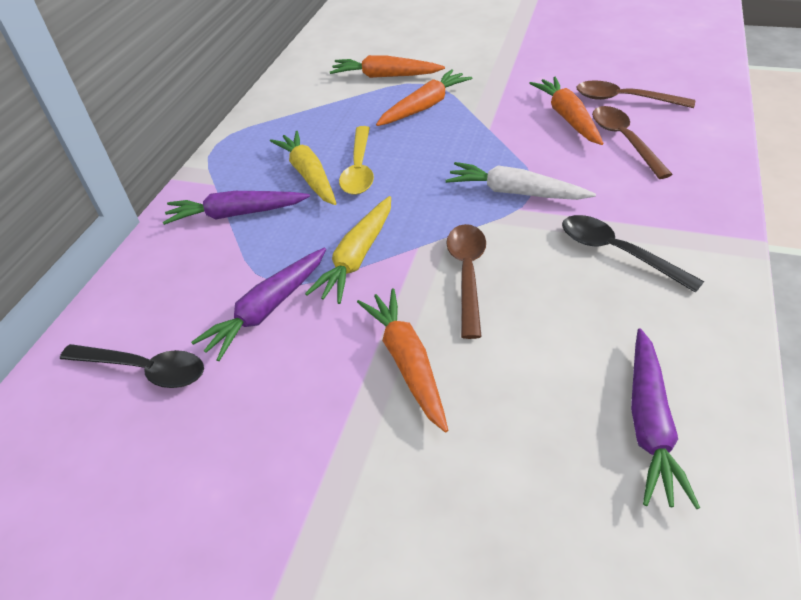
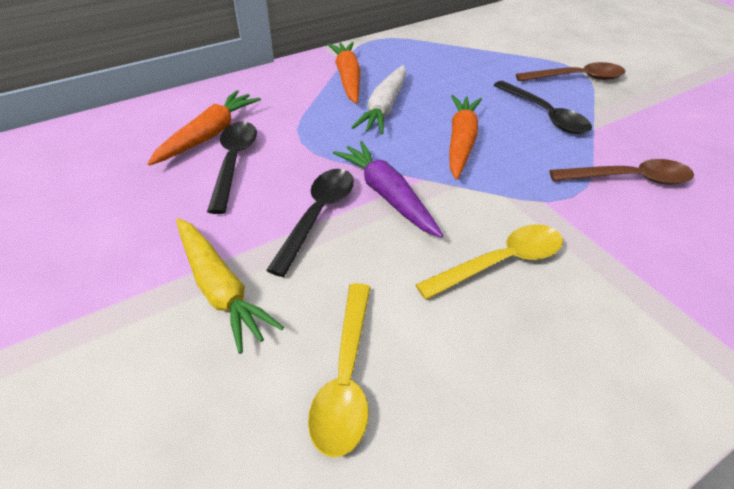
black spoon: [60,344,204,388] [562,215,704,293] = 2 -> [207,121,257,214] [266,169,354,277] [494,81,592,134] = 3
brown spoon: [446,224,486,339] [577,80,695,108] [592,106,673,179] = 3 -> [516,62,626,81] [549,159,694,185] = 2
orange carrot: [330,55,445,78] [357,288,448,433] [376,69,472,126] [529,77,604,145] = 4 -> [147,90,261,166] [327,42,361,104] [449,95,482,180] = 3
purple carrot: [163,191,310,225] [191,247,326,361] [631,329,700,509] = 3 -> [333,141,443,238] = 1
yellow carrot: [270,131,337,205] [305,196,391,304] = 2 -> [176,218,284,354] = 1
yellow spoon: [339,126,374,195] = 1 -> [308,283,371,457] [415,224,563,300] = 2

